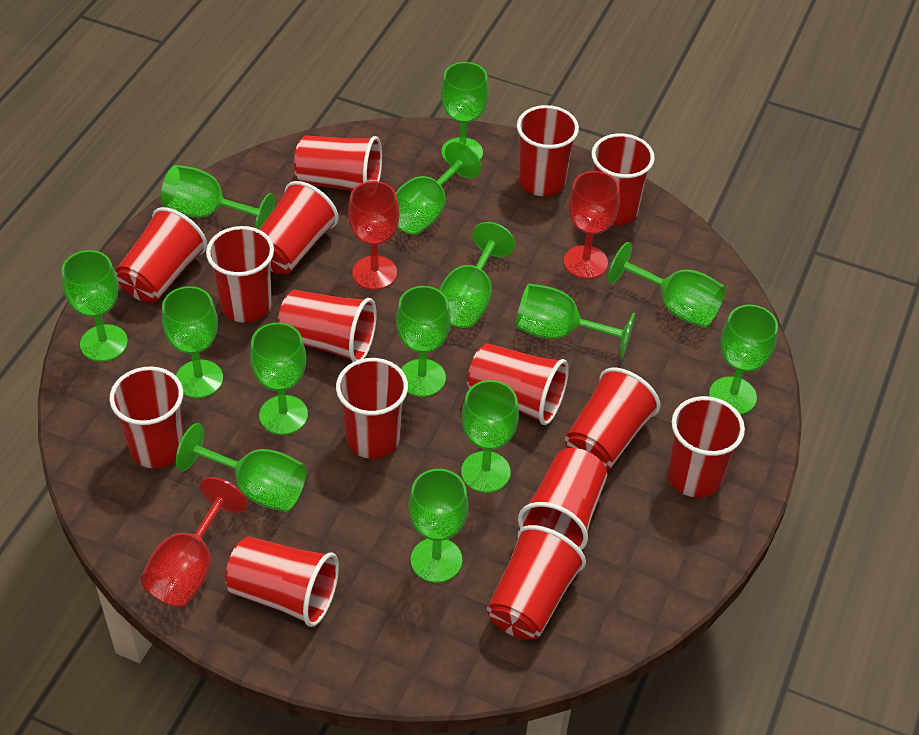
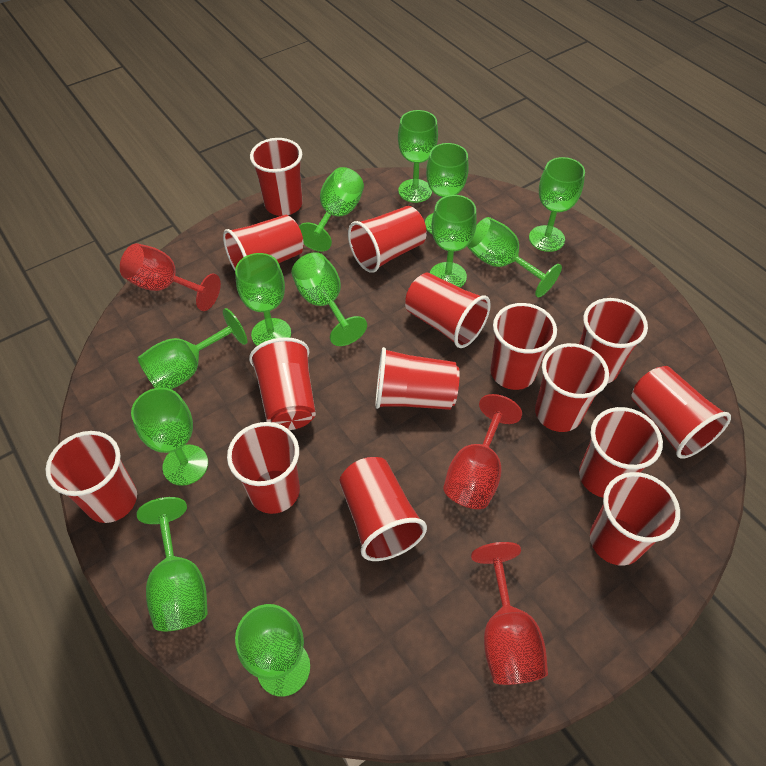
green goblet: [62,250,128,362] [161,165,275,229] [162,286,223,398] [176,423,307,512] [250,323,308,435] [396,141,481,235] [396,286,451,397] [408,469,469,583] [439,222,515,328] [441,62,489,163] [461,380,519,493] [516,284,635,358] [608,242,726,328] [709,305,778,415] = 14 -> [131,387,208,486] [136,497,208,631] [137,308,247,389] [235,253,291,346] [235,604,310,697] [291,252,367,346] [299,167,364,252] [398,110,438,203] [425,143,469,235] [430,195,477,288] [467,217,562,298] [529,157,585,252] = 12

